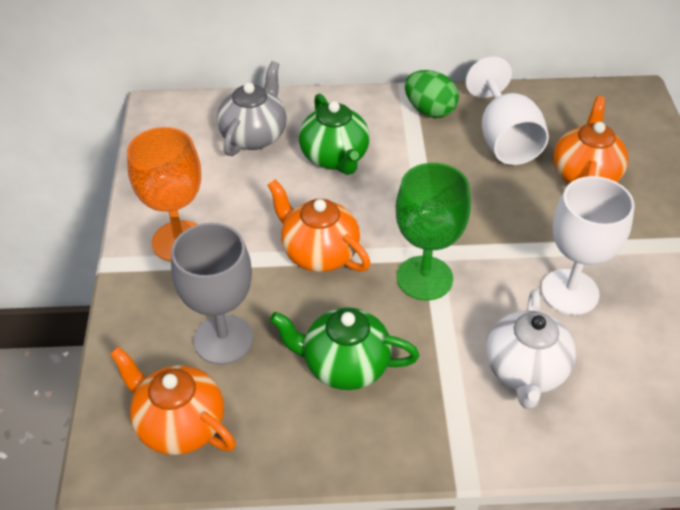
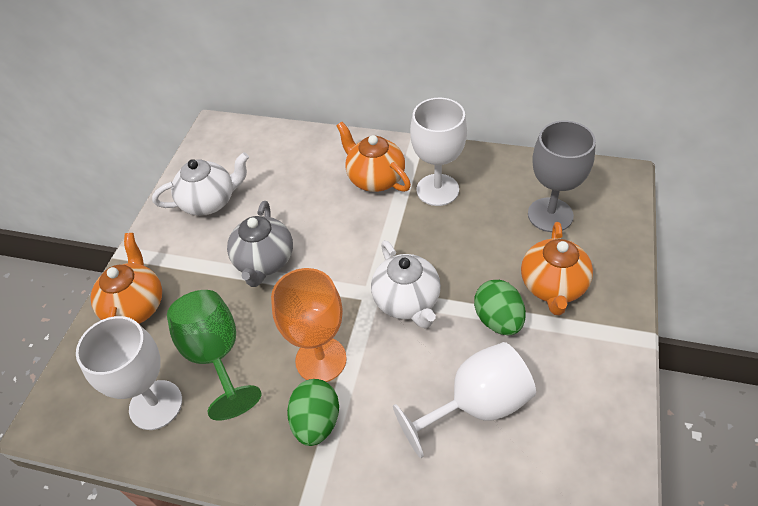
green egg: [405,70,459,118] = 1 -> [287,379,339,446] [474,280,526,335] = 2
green teapot: [270,307,419,390] [299,94,370,175] = 2 -> none = 0
white goblet: [465,56,549,165] [541,176,635,315] = 2 -> [76,316,182,430] [393,342,536,458] [410,98,467,206] = 3
white teapot: [486,289,576,409] = 1 -> [152,152,249,216] [371,240,441,329] = 2

